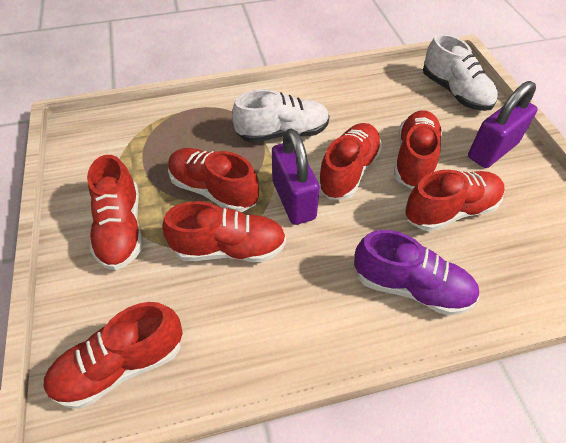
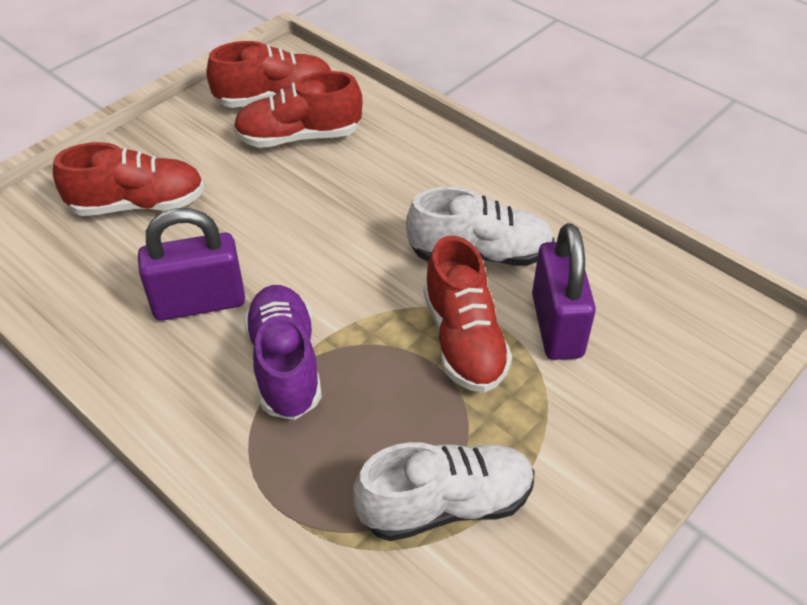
red shoe: [43,302,183,409] [87,155,143,270] [162,201,286,262] [168,148,259,212] [317,123,382,200] [394,110,442,189] [405,170,504,232] = 7 -> [53,142,205,216] [206,41,331,108] [233,71,362,148] [424,236,512,393] = 4

